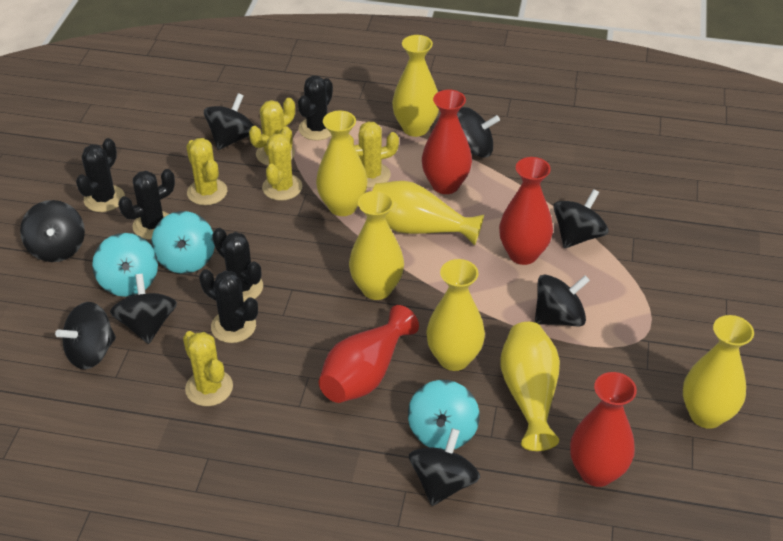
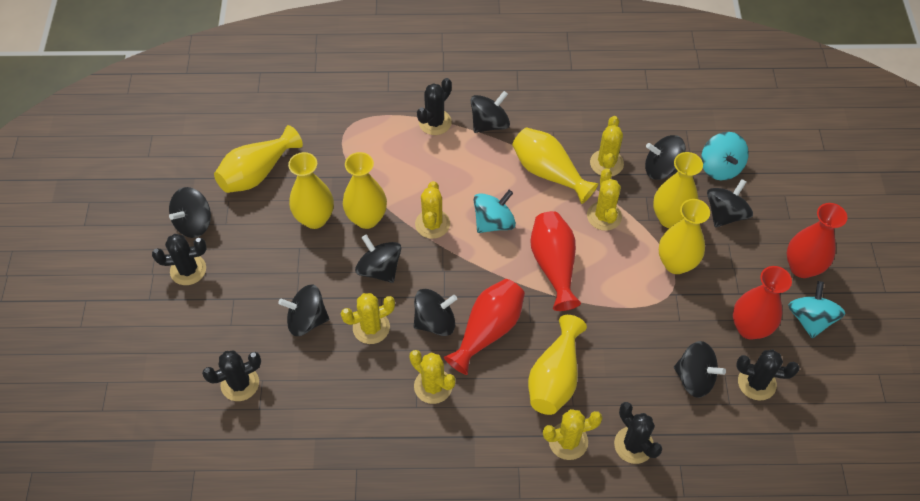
yellow cactus: [183,331,233,406] [186,138,227,205] [249,98,295,166] [262,126,302,201] [348,121,399,188] = 5 -> [341,293,395,344] [409,350,455,404] [415,181,450,239] [543,409,603,460] [587,169,622,231] [590,116,624,177] = 6

